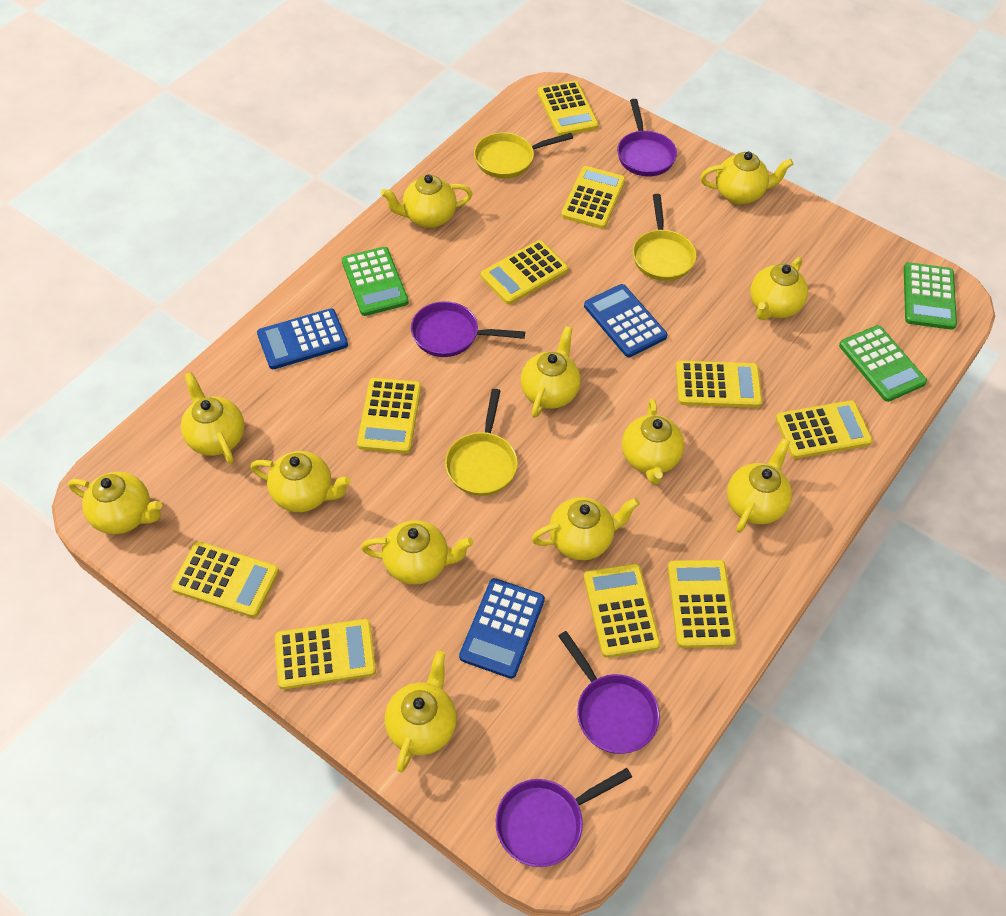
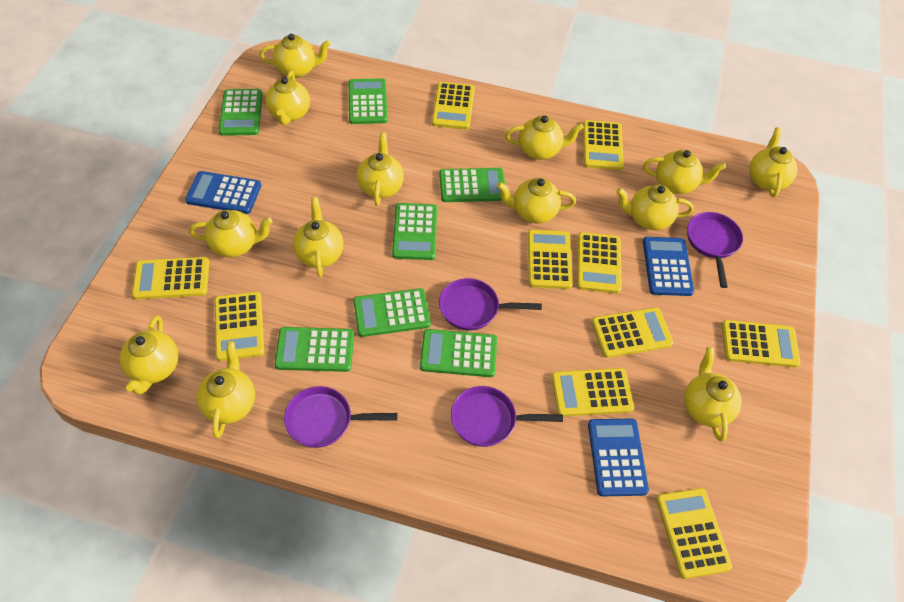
green calculator: [342,247,409,316] [839,325,927,402] [904,262,957,330] = 3 -> [219,89,263,136] [275,327,354,372] [349,78,388,124] [353,288,431,337] [392,203,437,260] [420,329,497,377] [439,168,505,202] = 7
yellow pan: [445,389,518,496] [474,132,573,178] [633,194,696,281] = 3 -> none = 0
yellow teapot: [68,472,162,534] [181,372,244,464] [250,451,351,512] [361,520,473,585] [381,175,472,228] [385,651,457,773] [521,326,580,418] [531,497,639,560] [622,399,684,485] [700,152,793,204] [727,438,792,533] [750,257,808,320] = 12 -> [120,315,179,395] [189,210,273,257] [196,341,255,438] [259,34,331,78] [265,71,310,125] [293,197,344,277] [357,133,404,206] [497,178,576,223] [505,116,584,160] [616,185,694,230] [643,150,726,194] [684,347,742,441] [749,127,797,198] = 13

